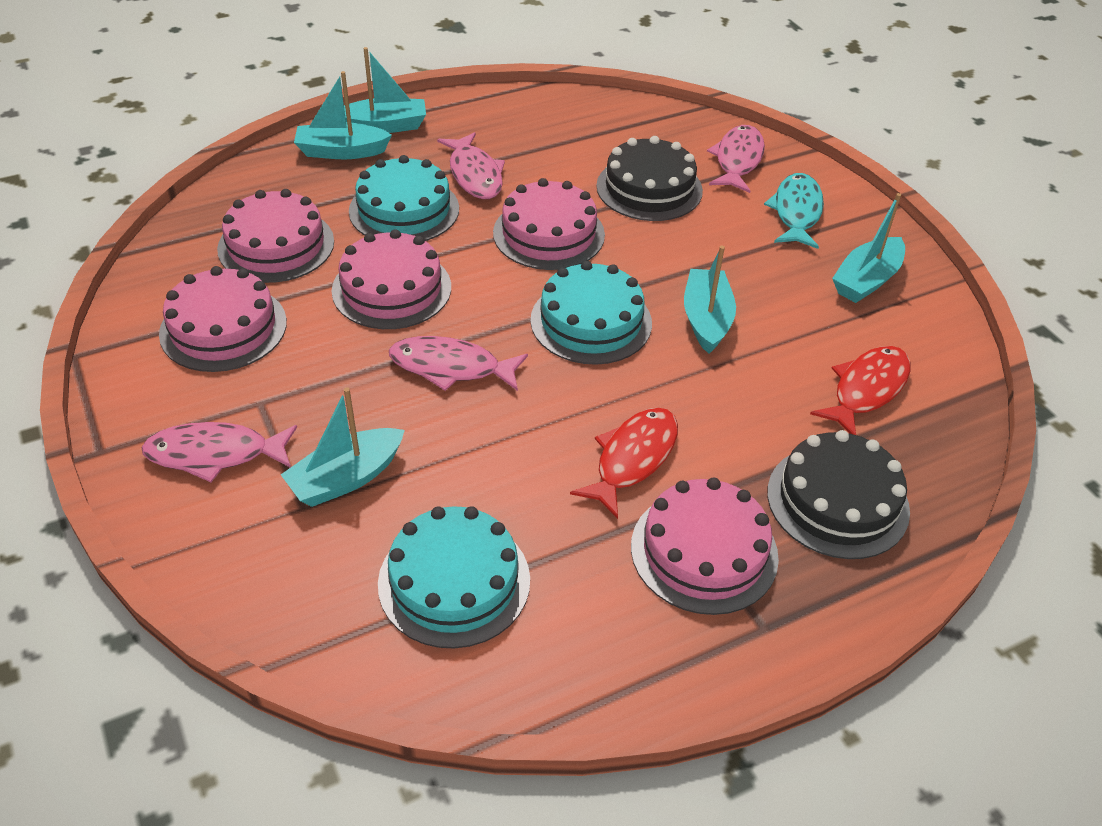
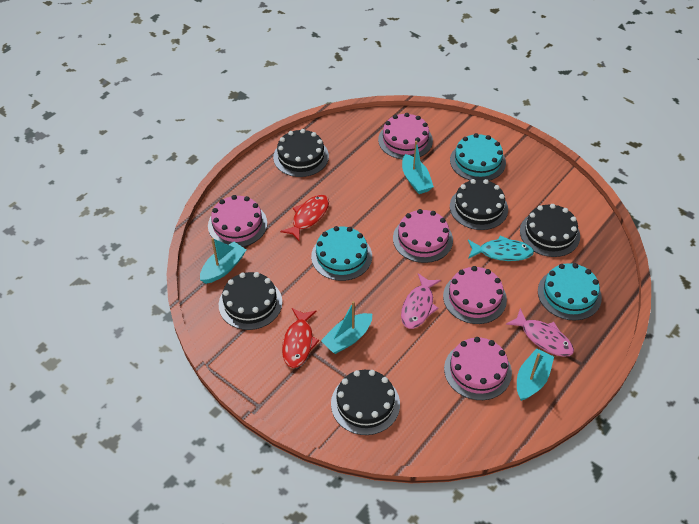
black cake: [596,136,703,221] [767,430,910,559] = 2 -> [219,272,282,330] [273,129,329,177] [331,370,400,435] [450,179,508,230] [520,204,580,257] = 5
pink fish: [142,422,297,482] [389,336,528,391] [437,132,505,199] [707,125,765,193] = 4 -> [401,273,441,329] [506,309,574,357] = 2
turquoise boat: [281,387,405,507] [294,71,392,159] [344,47,426,133] [684,246,736,354] [832,193,905,303] = 5 -> [200,238,246,284] [321,301,372,354] [402,141,434,194] [517,348,554,401] = 4

